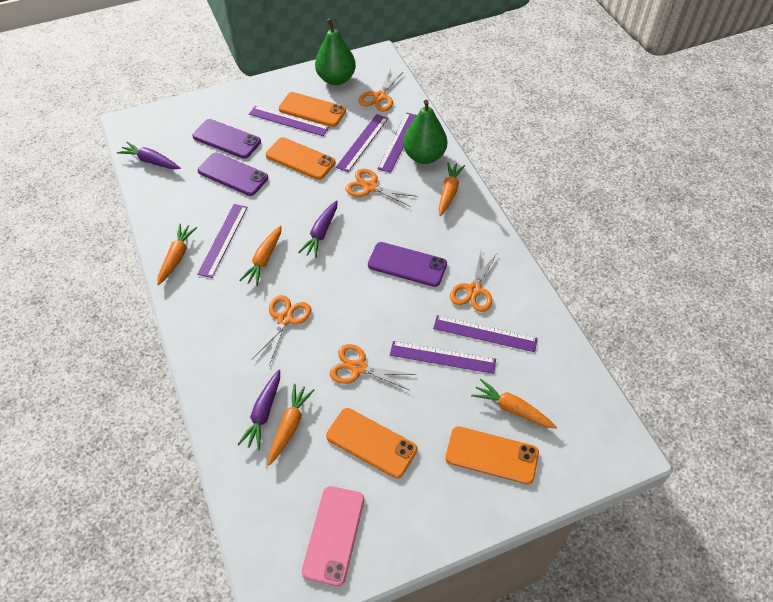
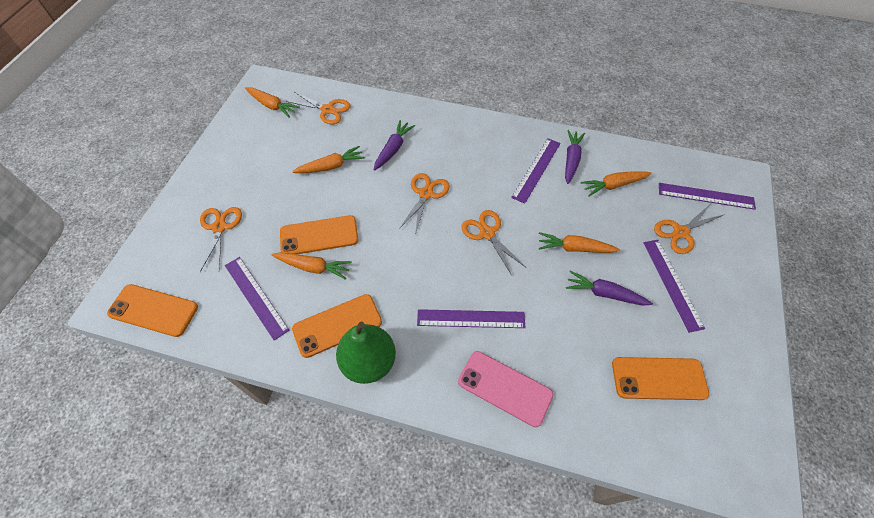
green pear: [315,19,356,85] [403,99,447,164] = 2 -> [336,322,396,384] = 1
purple phone: [192,119,261,159] [198,152,268,196] [368,242,447,287] = 3 -> none = 0
purple ruler: [197,204,248,278] [249,106,329,136] [336,114,388,172] [378,113,417,173] [390,341,496,374] [433,315,538,352] = 6 -> [225,257,289,340] [417,309,526,328] [511,138,561,204] [643,240,705,333] [659,183,756,210] = 5

